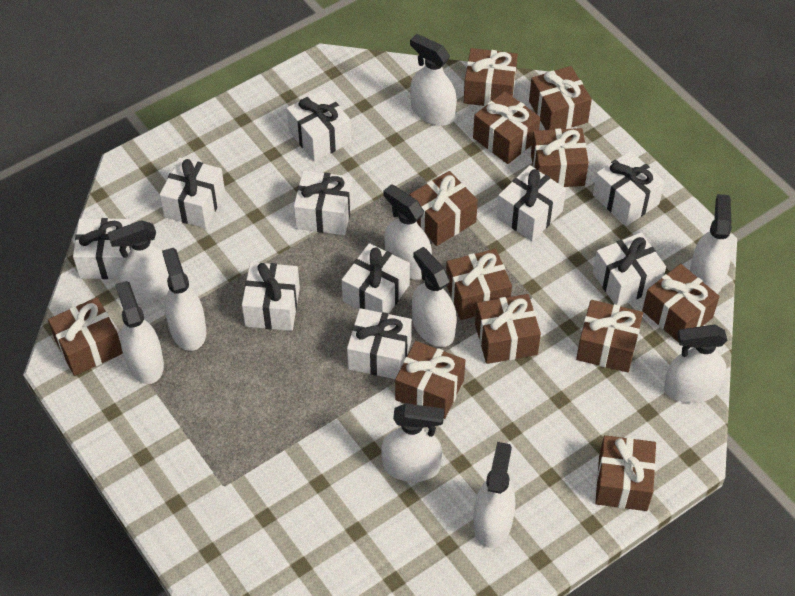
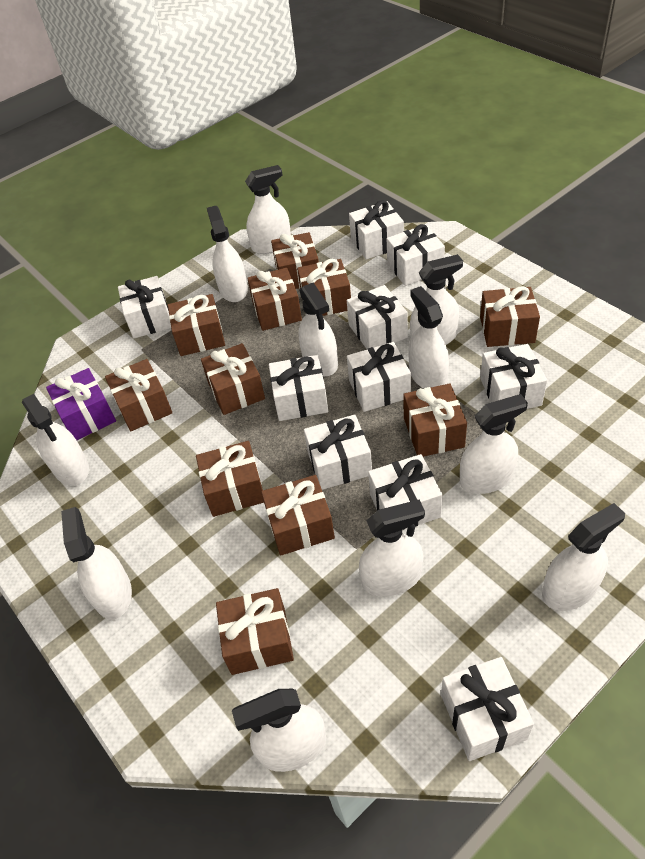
brown gift: [48,297,123,376] [395,341,465,419] [409,171,478,246] [446,249,512,320] [464,48,518,106] [473,91,540,164] [475,294,541,364] [529,66,592,130] [531,128,589,187] [576,300,643,373] [595,435,656,511] [642,264,720,343] = 12 -> [105,359,172,431] [168,294,225,356] [196,441,264,517] [201,343,265,415] [216,588,294,675] [247,268,302,331] [261,475,335,555] [271,232,319,289] [297,259,351,316] [403,383,467,457] [480,286,540,347] = 11
purple gift: none = 0 -> [46,368,116,440] = 1
white spray bottle: [108,220,169,302] [115,281,164,384] [162,248,206,351] [381,403,444,482] [383,184,432,280] [410,34,457,126] [412,247,457,347] [473,442,515,548] [664,324,727,403] [690,194,732,294] = 10 -> [22,394,89,485] [61,507,132,620] [207,206,248,302] [232,689,326,772] [245,165,291,254] [298,283,338,376] [359,499,425,597] [408,286,449,389] [410,254,463,345] [460,394,528,494] [542,503,625,611] = 11

